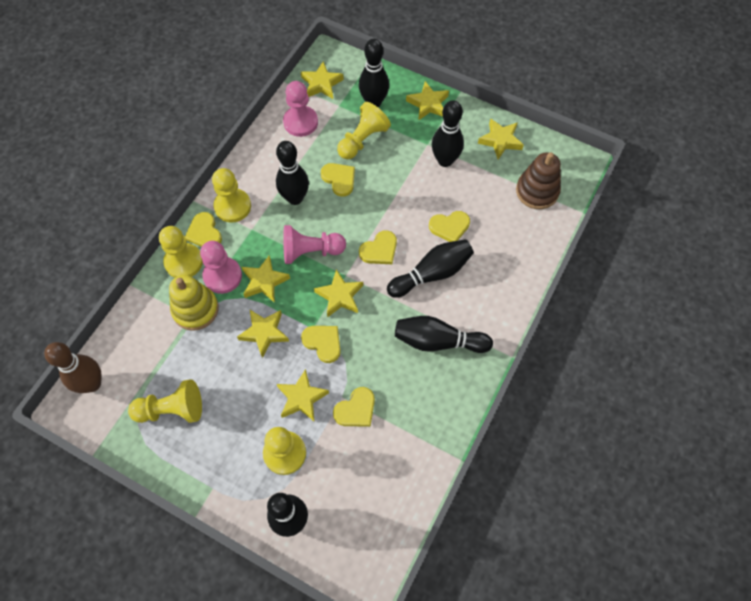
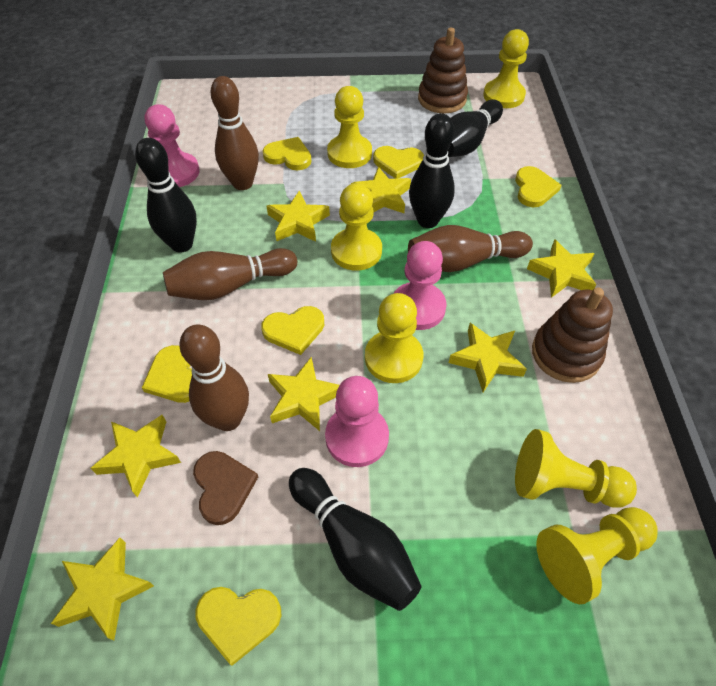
black bowling pin: [267,493,308,537] [276,141,309,205] [359,39,389,107] [387,239,474,298] [395,316,493,353] [432,100,464,167] = 6 -> [135,138,197,252] [289,468,422,611] [409,113,455,228] [448,100,503,157] = 4
brown bowling pin: [44,342,102,393] = 1 -> [163,248,297,300] [179,324,249,431] [210,76,259,190] [408,225,533,272] = 4
brown heart: none = 0 -> [193,451,258,525] = 1
brown stacking toy: [516,152,561,209] = 1 -> [418,28,468,113] [532,287,613,383] = 2
yellow pawn: [128,379,202,423] [159,226,203,278] [212,168,251,223] [263,427,306,475] [337,102,391,159] = 5 -> [327,86,372,168] [331,183,382,271] [365,293,423,383] [483,29,529,108] [515,429,637,508] [536,507,658,604] = 6
yellow stacking toy: [169,275,219,331] = 1 -> none = 0

